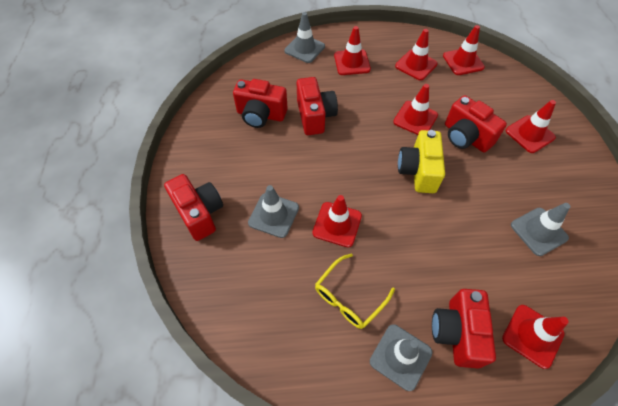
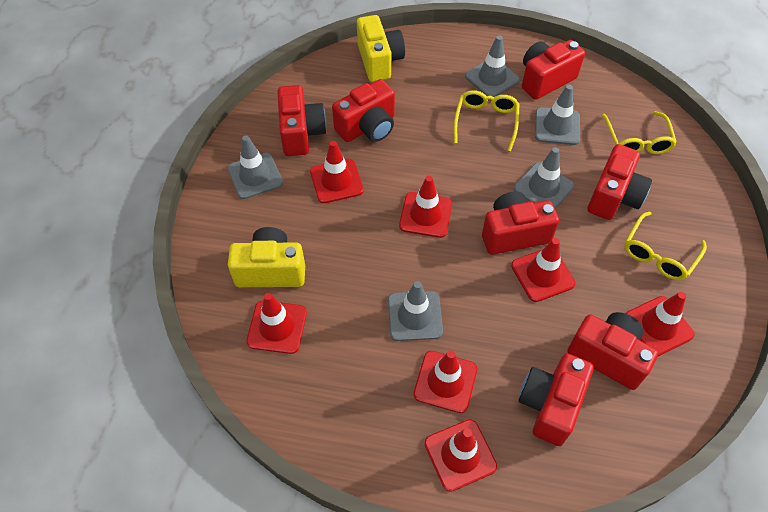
grey traffic cone: [248,185,299,238] [285,12,325,63] [370,324,432,391] [511,203,571,256] = 4 -> [227,135,283,199] [388,281,443,341] [465,35,520,97] [514,147,574,209] [535,85,580,145] = 5
red camera: [164,174,223,241] [233,79,288,128] [297,77,338,135] [432,289,496,368] [445,95,507,152] = 5 -> [277,85,327,156] [332,79,395,142] [482,191,559,255] [519,354,594,446] [522,40,585,100] [567,312,658,390] [587,144,652,220] = 7
yellow camera: [398,130,445,193] = 1 -> [228,227,305,287] [357,15,405,82] = 2
yellow glasses: [315,253,395,329] = 1 -> [454,90,520,152] [602,111,677,154] [624,211,707,281] = 3

